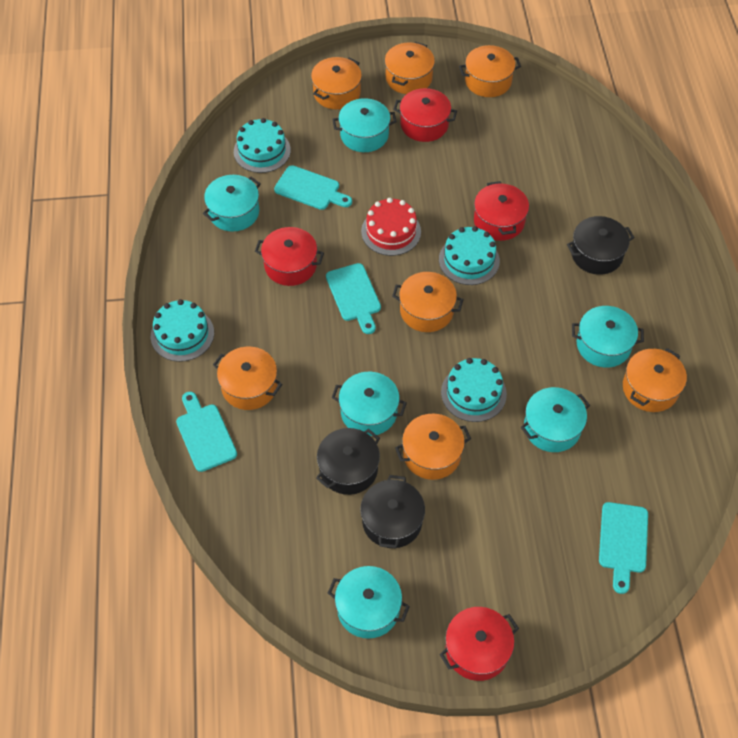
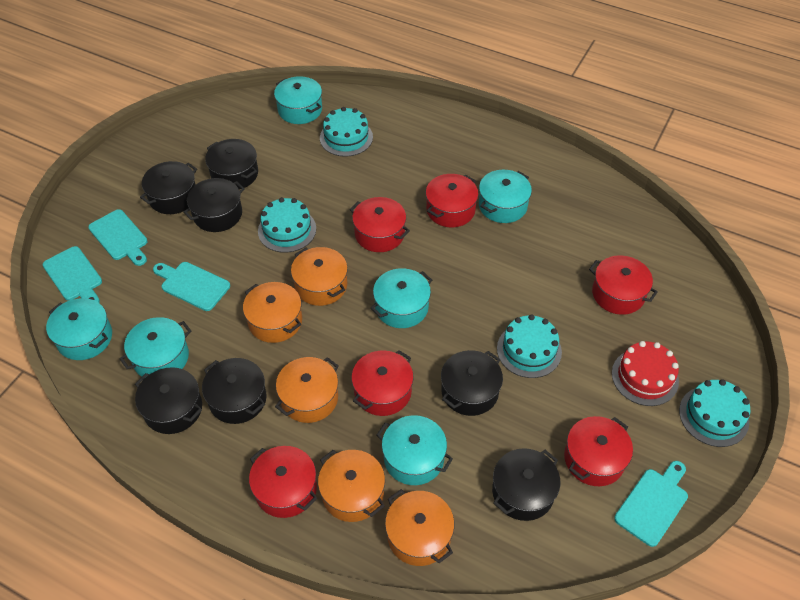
black pot: [316,428,380,495] [360,475,425,549] [567,216,635,275] = 3 -> [135,367,202,434] [140,161,197,214] [183,178,245,232] [202,358,267,424] [205,139,258,189] [441,350,503,416] [492,448,560,521] = 7
orange pot: [213,347,282,410] [311,57,362,109] [385,42,435,94] [392,272,464,332] [395,414,471,480] [459,45,521,97] [623,348,687,412] = 7 -> [243,282,302,343] [275,357,339,423] [291,247,348,306] [318,450,385,522] [385,489,454,566] = 5
red pot: [255,227,324,286] [393,88,457,142] [440,607,519,681] [474,181,529,241] = 4 -> [249,446,317,518] [350,197,410,252] [352,350,414,416] [426,174,478,227] [564,416,633,486] [589,255,658,315] = 6

